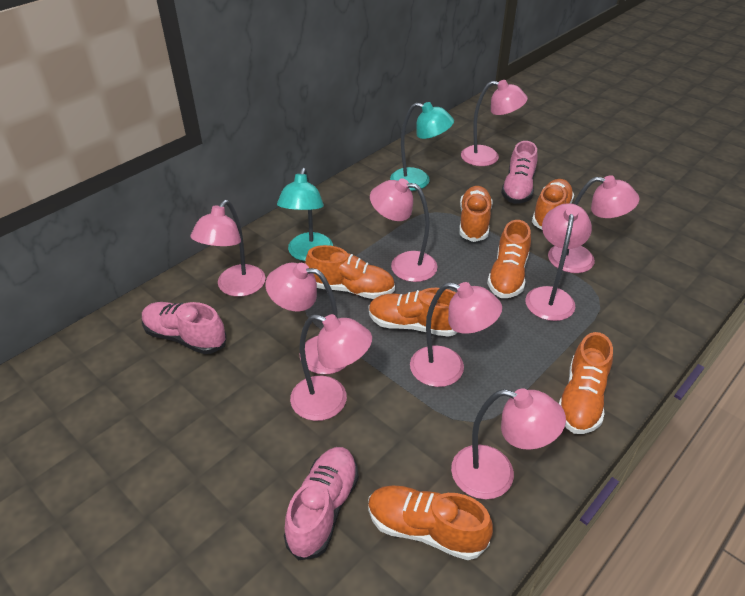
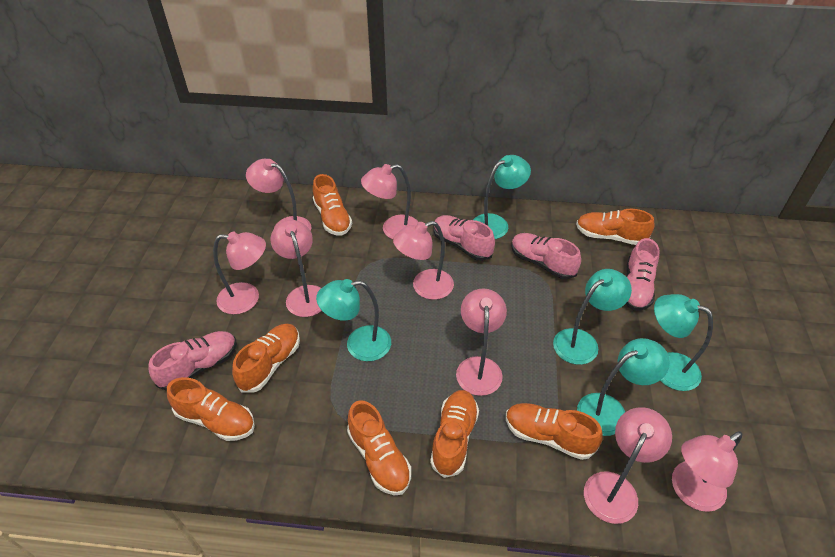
pink lamp: [191,200,266,297] [265,263,346,374] [290,314,372,421] [370,178,438,282] [410,282,502,387] [451,389,566,499] [461,80,528,166] [525,203,592,321] [548,175,639,273] = 9 -> [213,231,266,314] [246,159,311,231] [270,220,322,317] [361,164,418,239] [393,221,454,300] [456,288,507,396] [584,407,672,524] [672,431,742,512] = 8
pink shoe: [142,302,227,354] [284,447,359,561] [501,141,538,204] = 3 -> [149,331,237,391] [433,215,495,261] [511,233,581,279] [626,238,660,311] = 4
turquoise lamp: [277,168,333,261] [390,102,454,191] = 2 -> [316,279,391,361] [473,155,531,239] [553,269,632,365] [577,338,670,436] [654,294,713,391] = 5

